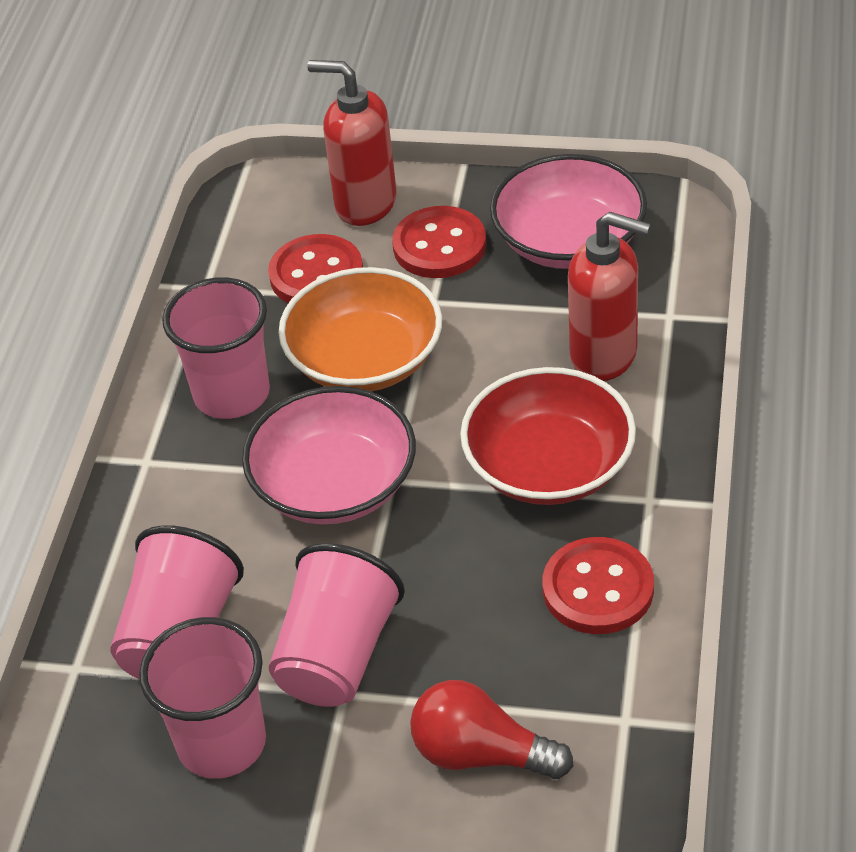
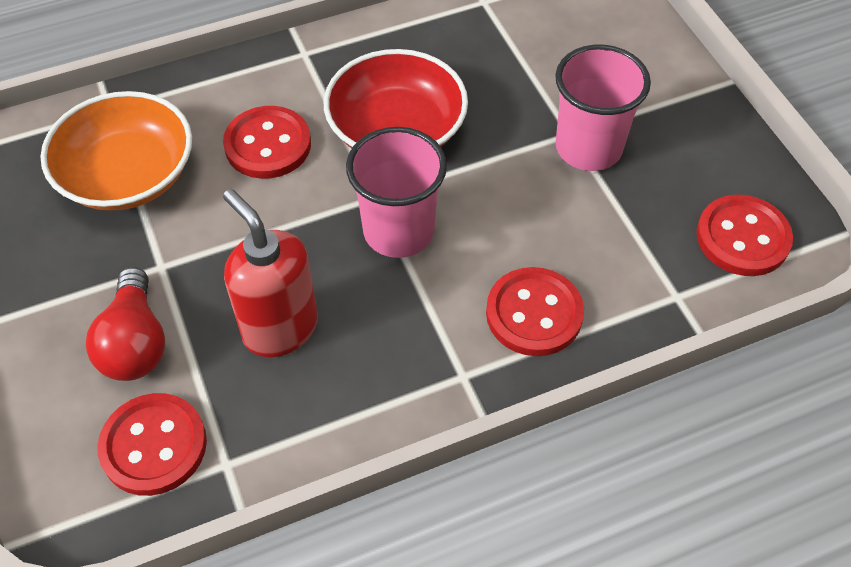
pink bowl: [242,386,416,524] [490,154,647,269] = 2 -> none = 0
pink cup: [110,525,244,680] [139,617,266,779] [162,277,270,419] [269,543,405,707] = 4 -> [346,127,447,258] [555,45,651,171] = 2
red button: [268,234,363,303] [392,206,486,278] [542,537,654,634] = 3 -> [97,393,207,496] [223,106,311,179] [486,267,584,356] [696,195,793,276] = 4
red soap dispenser: [307,60,397,226] [568,212,651,381] = 2 -> [223,189,318,357] = 1

